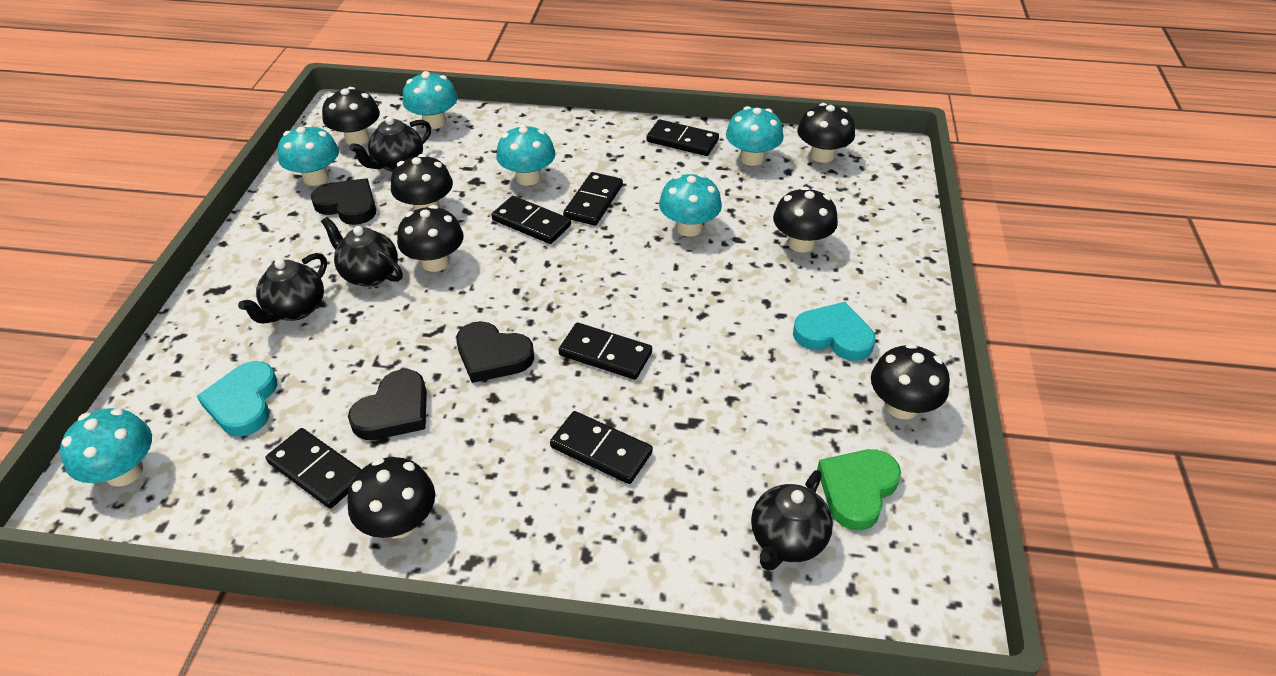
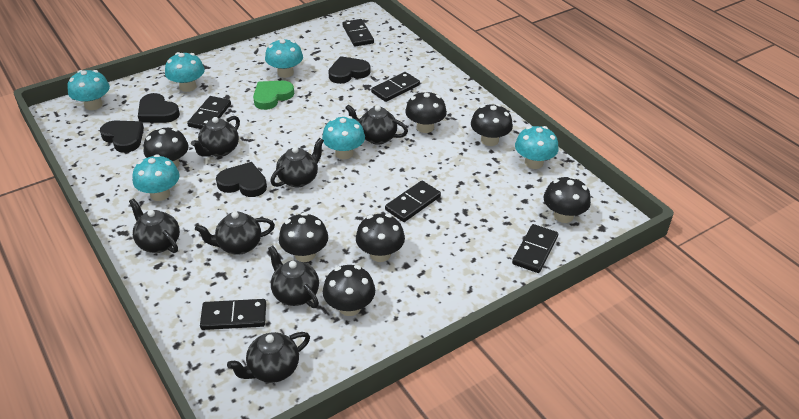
black heart: [311,178,376,225] [348,369,427,440] [456,321,534,383] = 3 -> [100,120,144,153] [138,93,180,123] [216,162,267,197] [328,56,370,84] = 4
black teapot: [238,253,327,324] [321,217,403,287] [349,116,431,172] [751,470,833,571] = 4 -> [129,198,180,253] [191,116,240,157] [195,211,275,255] [227,332,310,383] [268,245,319,308] [270,138,324,188] [346,105,408,145] = 7
turquoise heart: [197,361,277,437] [793,302,875,361] = 2 -> none = 0

